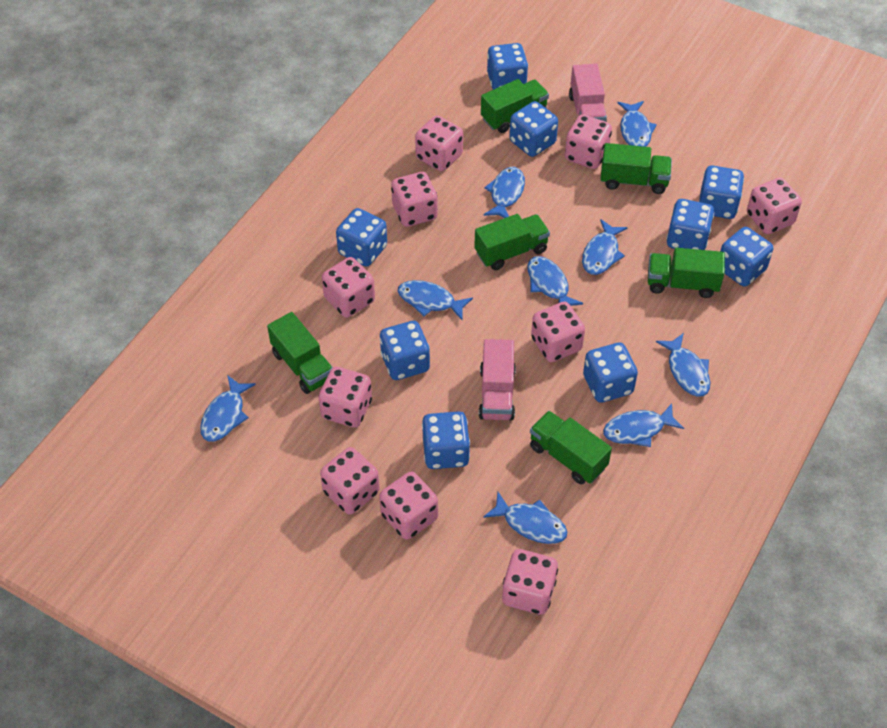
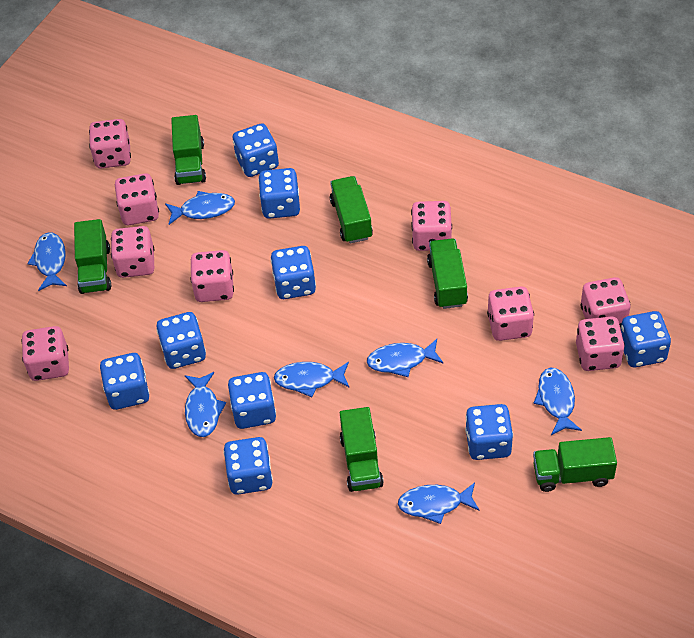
blue fish: [200,375,256,442] [398,280,473,320] [483,167,525,218] [483,492,567,544] [527,256,583,306] [582,219,628,275] [603,403,684,447] [617,101,657,147] [656,333,710,397] = 9 -> [27,232,67,291] [165,191,235,225] [185,372,226,437] [274,362,350,397] [367,339,443,377] [398,482,480,524] [534,368,582,435] = 7
pink dice: [319,367,372,428] [320,447,380,515] [322,257,375,318] [379,472,438,540] [391,172,438,227] [415,116,463,171] [502,549,558,615] [531,302,585,362] [565,115,612,169] [747,178,802,234] = 10 -> [21,326,69,381] [89,119,131,168] [111,226,154,278] [115,173,159,225] [190,250,234,302] [411,201,452,251] [487,287,534,341] [576,316,625,371] [581,277,631,328] = 9
pink truck: [479,339,516,421] [569,64,607,122] = 2 -> none = 0

